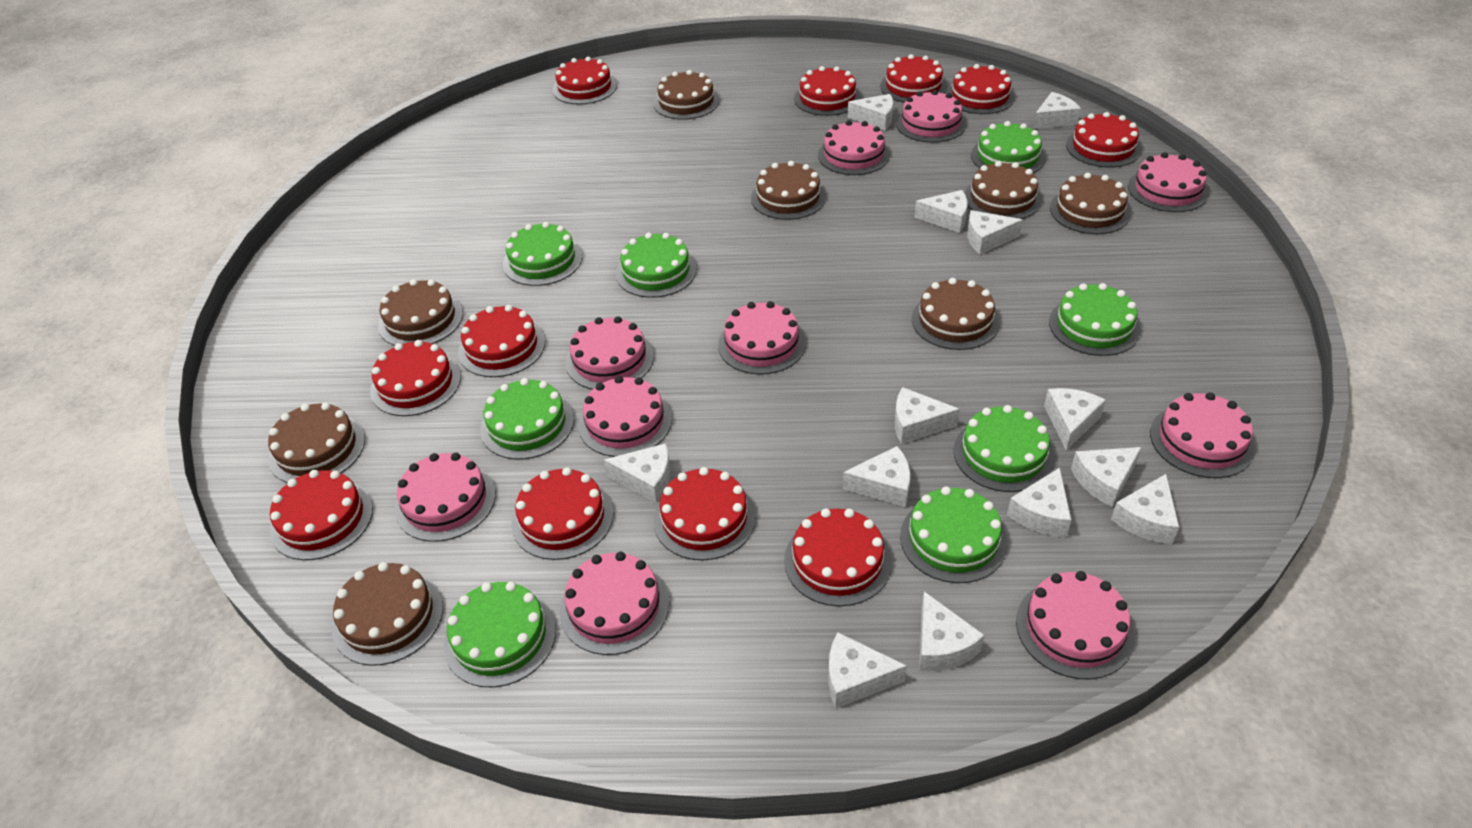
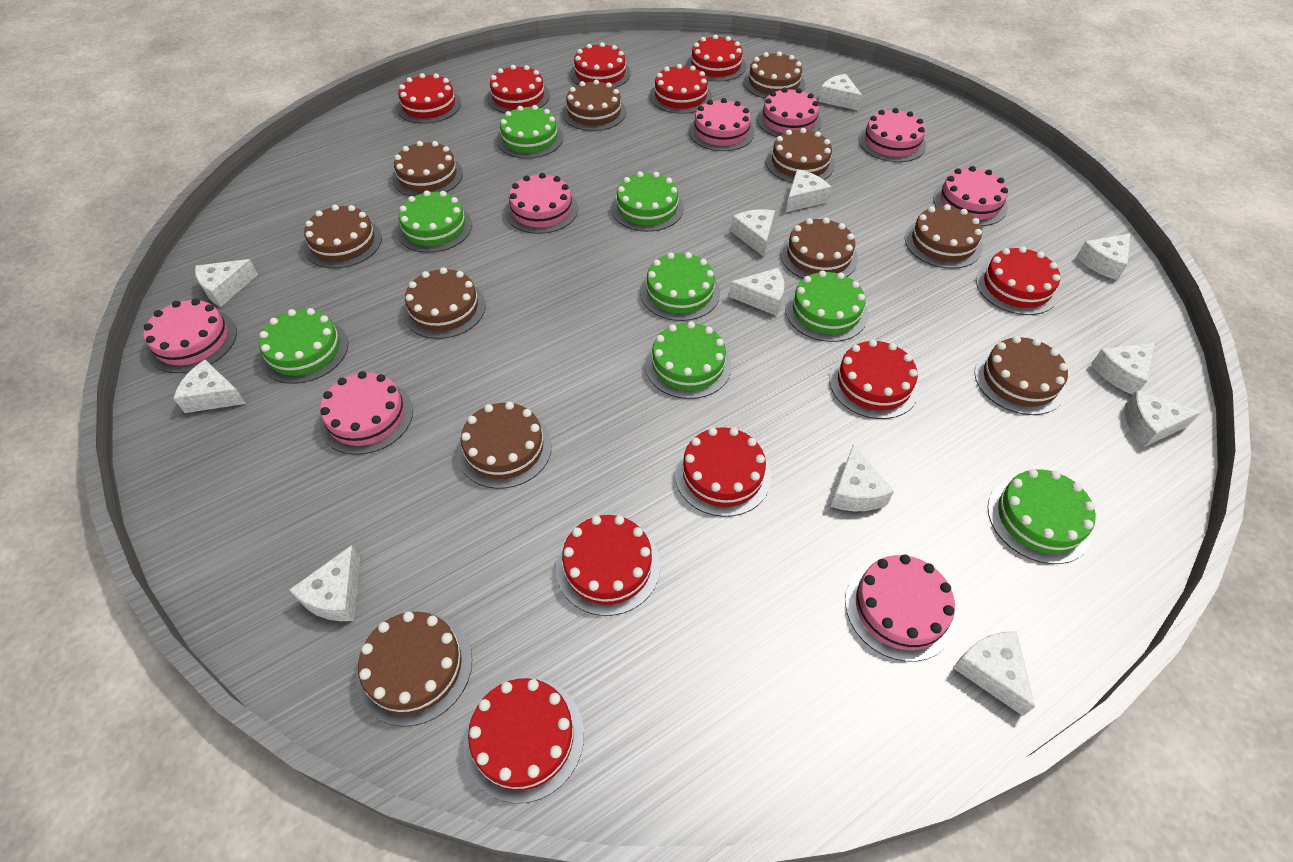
brown cake: [268,402,365,483] [332,562,443,666] [378,279,463,346] [653,70,719,120] [751,161,826,220] [912,278,1000,350] [964,161,1042,219] [1050,173,1131,234] = 8 -> [304,205,382,268] [356,611,472,727] [392,141,463,197] [403,267,486,339] [457,402,552,489] [562,80,626,131] [743,52,805,99] [766,128,835,183] [780,217,858,279] [905,204,983,269] [974,336,1068,415] = 11
pink cake: [395,453,496,542] [559,552,669,655] [566,316,654,390] [578,376,672,457] [718,301,806,375] [818,120,890,175] [896,90,966,143] [1016,571,1134,679] [1128,152,1209,212] [1150,392,1255,478] = 10 -> [144,299,237,373] [319,371,413,455] [505,173,578,234] [689,98,755,151] [757,87,822,137] [845,555,956,662] [858,108,926,162] [933,166,1008,226] = 8
red cake: [270,470,373,560] [370,340,461,416] [458,305,545,377] [511,467,613,560] [553,57,617,104] [653,467,756,560] [784,508,892,606] [794,66,861,116] [880,54,947,103] [946,64,1015,114] [1066,112,1141,167] = 11 -> [397,73,461,124] [463,678,584,803] [487,65,550,113] [556,515,660,616] [570,42,631,88] [650,64,712,114] [675,427,771,517] [686,35,746,82] [829,339,919,419] [976,246,1060,315] = 10
white cheese: [604,443,670,503] [828,632,907,709] [843,446,910,507] [848,94,893,130] [895,387,960,444] [914,190,967,233] [919,591,985,671] [967,210,1023,254] [1007,468,1071,537] [1033,92,1081,129] [1044,388,1106,450] [1071,447,1142,507] [1111,474,1179,544] = 13 -> [173,360,246,413] [195,259,258,307] [289,545,360,621] [729,268,784,316] [731,209,775,257] [786,169,831,212] [818,74,862,111] [831,445,894,512] [953,631,1035,716] [1076,234,1130,280] [1091,343,1155,395] [1124,390,1201,447] = 12

